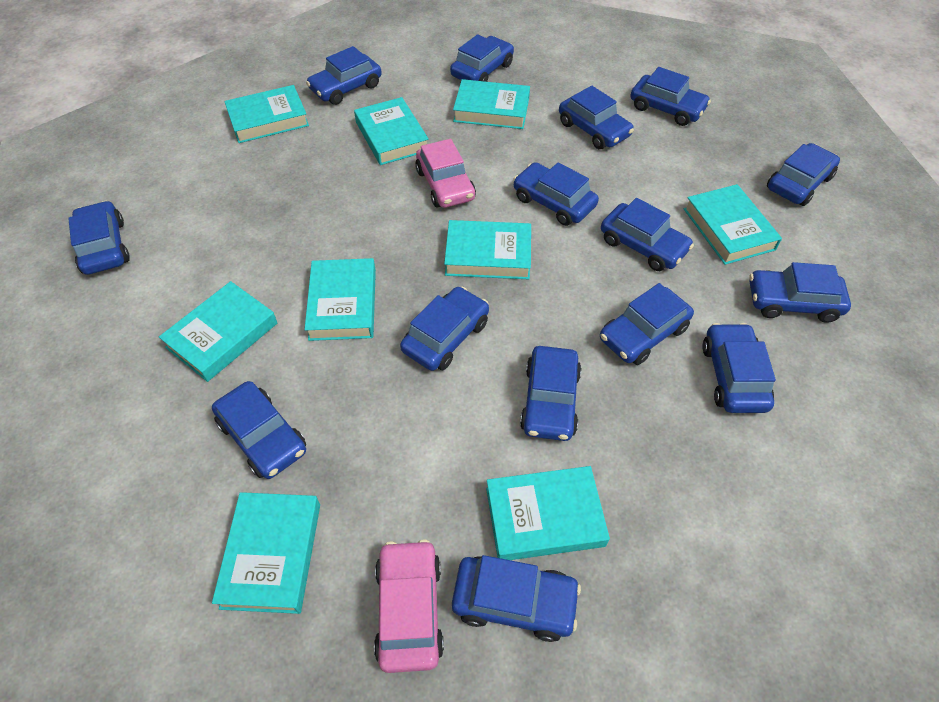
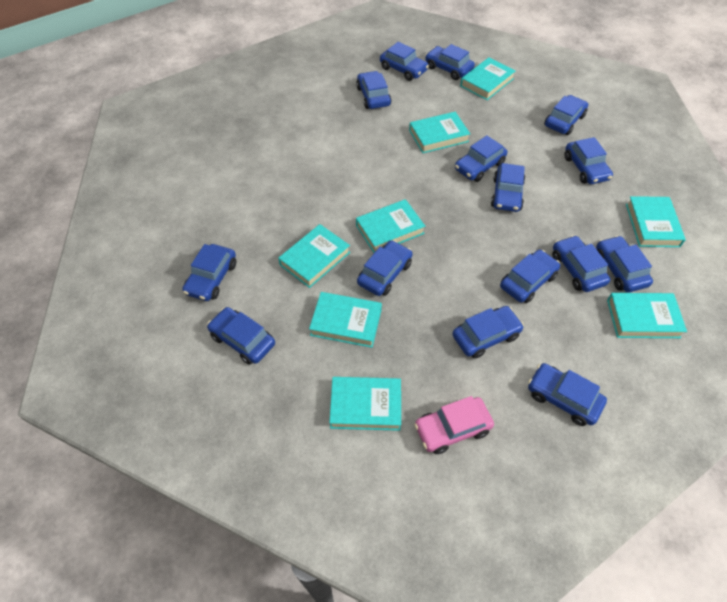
pink car: [374,539,444,673] [415,139,476,208] = 2 -> [414,396,494,454] = 1
turquoise book: [159,281,277,382] [212,492,320,614] [224,85,309,143] [304,258,376,341] [354,97,429,165] [444,220,531,279] [453,79,530,129] [486,466,610,560] [684,184,782,265] = 9 -> [278,224,350,288] [309,292,382,348] [329,377,401,431] [356,199,425,253] [409,112,470,153] [460,58,516,100] [607,293,687,338] [626,196,686,247] = 8

